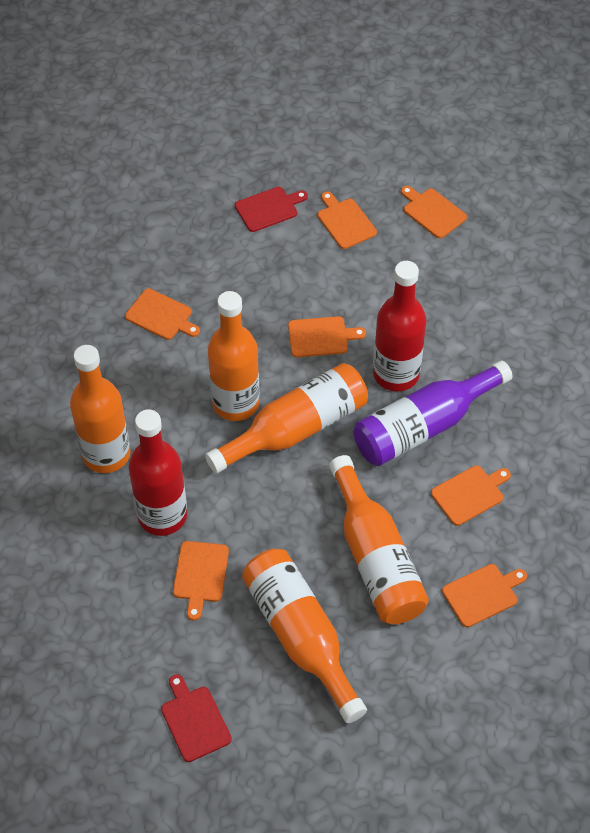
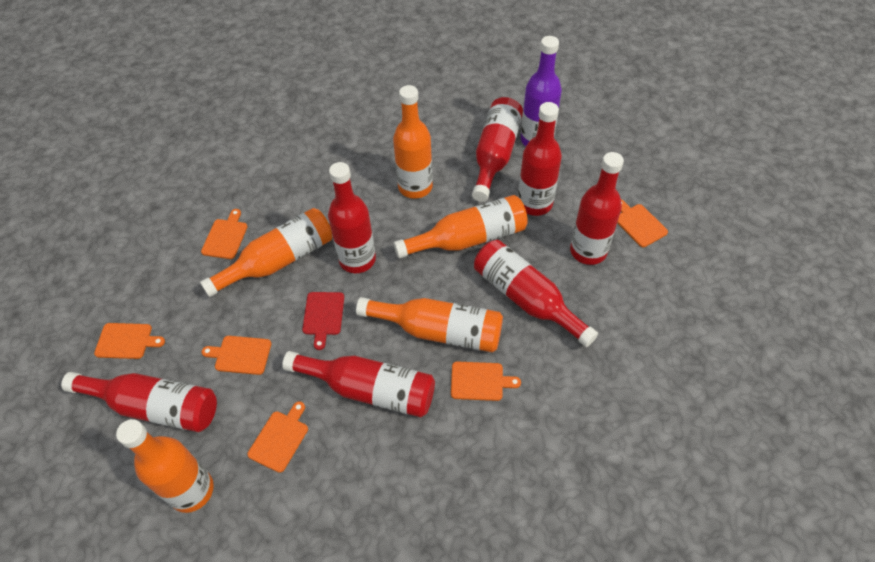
orange cutting board: [125,288,200,340] [173,541,229,621] [288,316,366,357] [318,192,377,249] [401,186,467,238] [431,465,511,526] [442,564,527,627] = 7 -> [94,323,165,359] [201,209,248,259] [202,336,271,375] [247,401,308,473] [451,361,521,401] [617,200,668,247] = 6
red bottle: [129,409,187,536] [373,261,427,391] = 2 -> [61,372,217,432] [282,351,435,417] [328,162,376,273] [472,97,523,202] [474,240,598,347] [518,102,562,216] [570,152,624,265] = 7
red cutting board: [161,674,232,762] [235,187,308,232] = 2 -> [302,292,344,350] = 1

